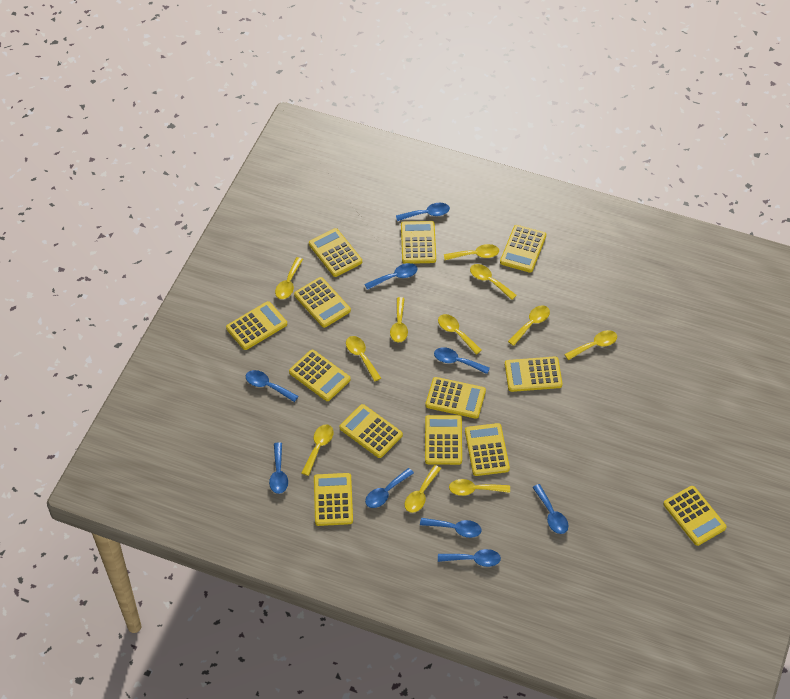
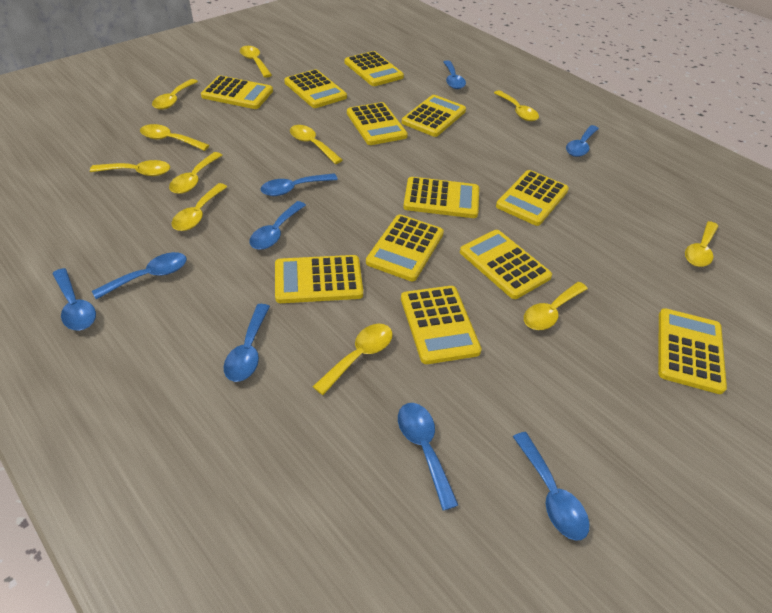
yellow calculator: [226,301,287,350] [289,350,351,401] [294,277,351,328] [309,228,362,277] [314,473,353,526] [339,404,403,458] [401,221,436,264] [425,377,486,419] [425,415,462,465] [465,423,510,476] [500,225,546,273] [505,357,562,392] [663,486,727,546] = 13 -> [201,76,273,109] [275,255,363,303] [284,69,347,108] [345,51,404,86] [347,102,408,145] [366,215,444,281] [401,286,482,364] [402,95,466,137] [403,177,479,218] [460,230,552,299] [496,170,569,226] [658,308,727,394] = 12

